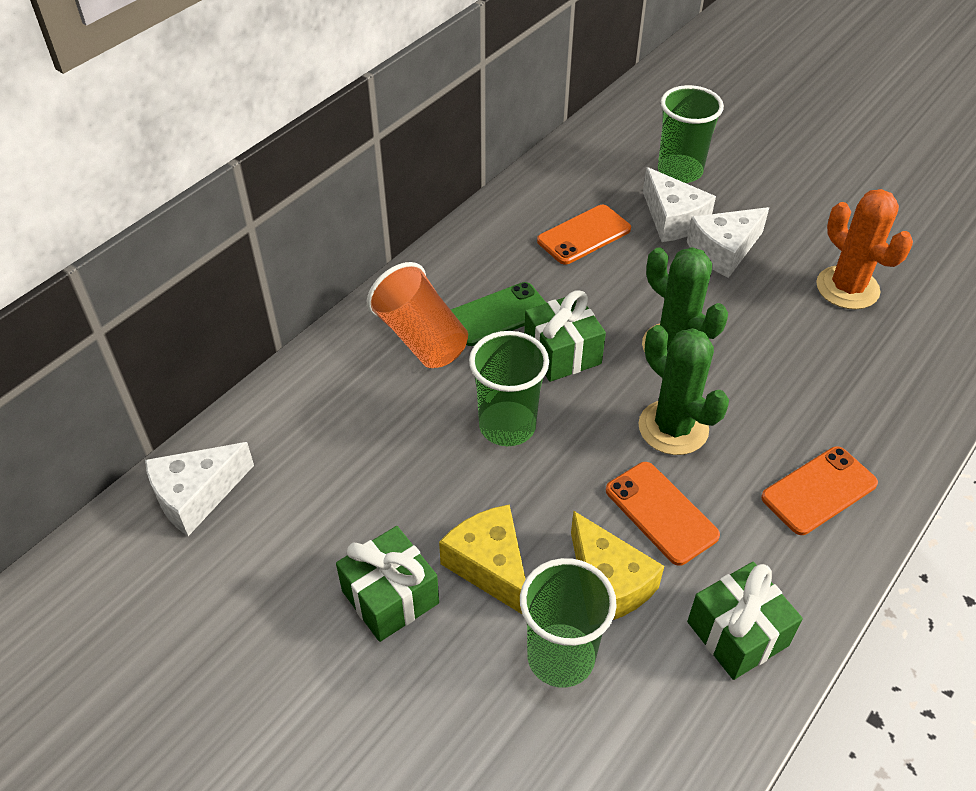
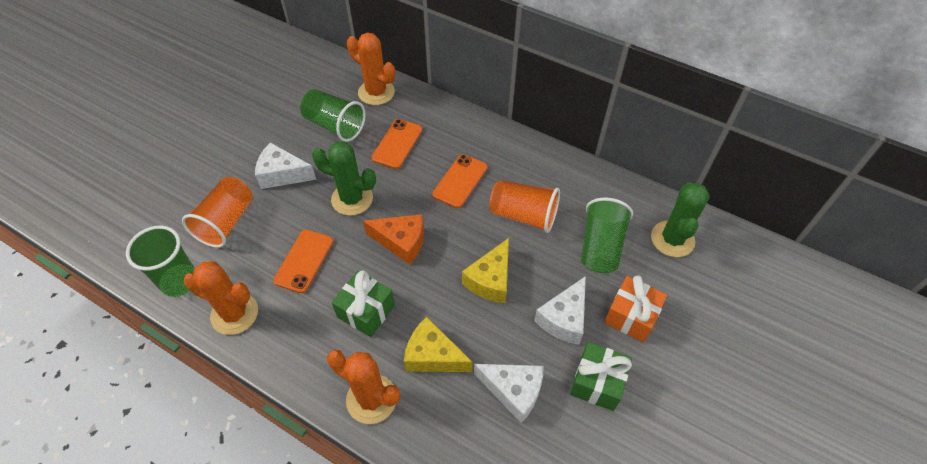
green gift: [336,526,439,642] [524,290,606,382] [687,562,803,680] = 3 -> [332,270,395,337] [570,342,632,411] = 2
green phone: [451,282,546,346] = 1 -> none = 0
orange cactus: [816,189,913,309] = 1 -> [184,261,258,335] [327,350,400,424] [347,33,395,105] = 3
orange cheese: none = 0 -> [363,214,424,265] = 1
orange cup: [367,262,468,368] = 1 -> [182,177,253,248] [489,180,560,233] = 2
orange gift: none = 0 -> [604,275,667,343] = 1

